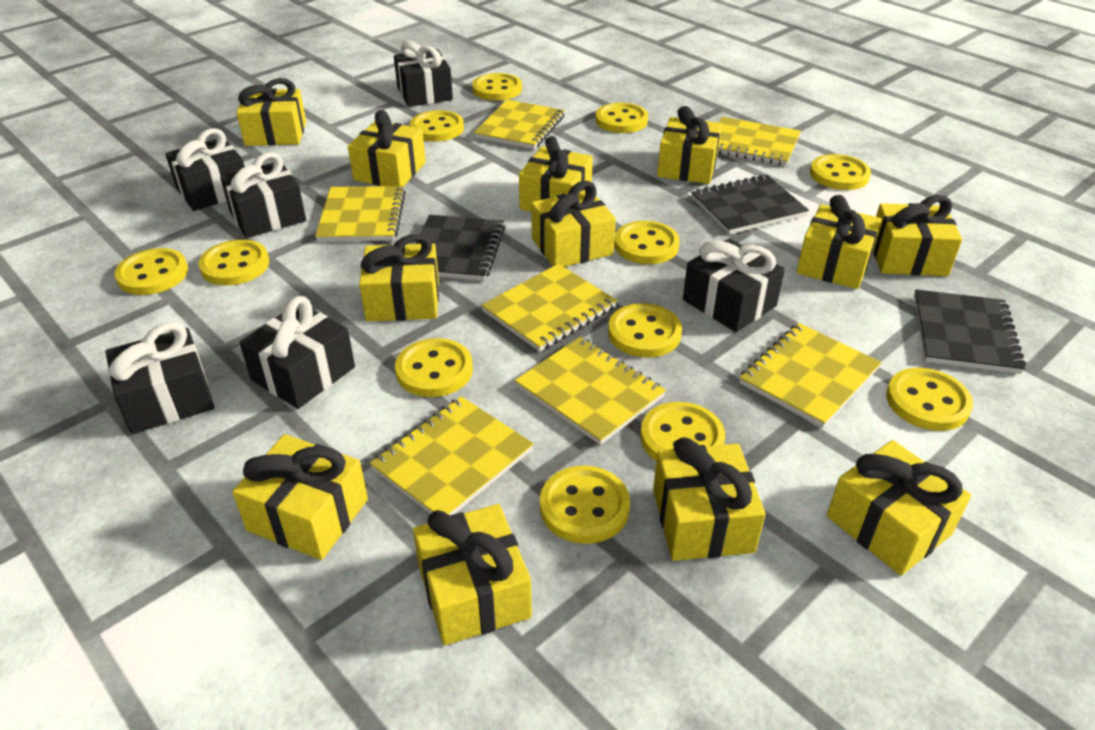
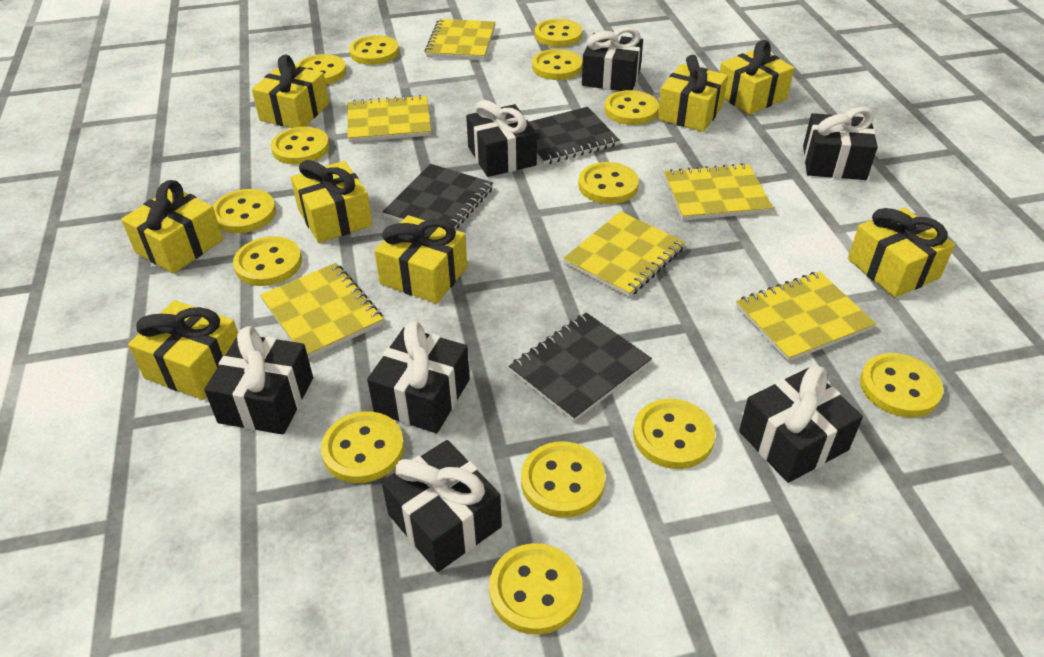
black gift: [105,322,214,434] [165,128,245,211] [220,152,306,238] [239,296,355,409] [394,41,453,107] [683,239,785,332] = 6 -> [204,326,313,435] [367,321,470,433] [381,440,502,572] [466,100,537,177] [582,27,643,91] [739,366,863,483] [803,107,878,180] = 7
yellow button: [115,248,188,295] [199,240,269,285] [395,338,473,397] [410,110,464,142] [472,73,522,101] [540,466,630,544] [595,103,648,133] [608,303,682,357] [614,221,680,264] [640,402,725,461] [810,154,871,190] [886,368,973,431] = 12 -> [213,189,276,233] [233,236,302,286] [271,127,329,165] [295,54,346,84] [321,412,404,483] [349,35,399,65] [489,543,583,635] [521,441,605,518] [532,49,582,80] [535,19,582,47] [578,162,639,204] [604,90,659,125] [633,399,715,469] [860,353,944,417] = 14
yellow gift: [232,434,368,560] [237,78,306,146] [348,110,426,186] [359,234,439,321] [413,504,532,646] [519,136,593,212] [531,181,616,267] [653,437,766,561] [657,106,722,184] [797,195,882,289] [827,440,971,576] [873,195,962,276] = 12 -> [121,180,223,274] [128,300,238,400] [252,54,329,128] [291,160,373,243] [374,215,467,304] [657,55,728,132] [719,40,794,115] [848,207,955,297] = 8
yellow notebook: [315,186,406,242] [369,396,534,515] [474,100,565,149] [481,264,617,352] [515,337,666,445] [718,117,801,166] [739,323,882,428] = 7 -> [260,263,384,359] [347,95,431,142] [425,19,495,60] [563,211,685,297] [664,163,773,221] [736,271,876,362] = 6

